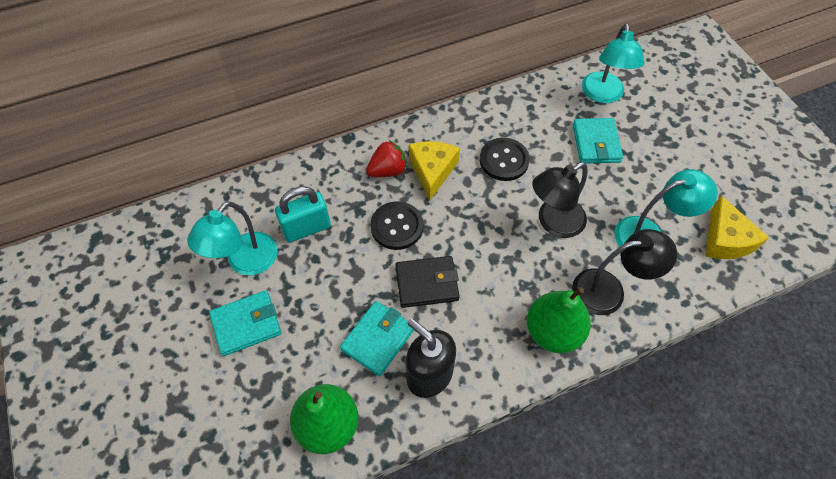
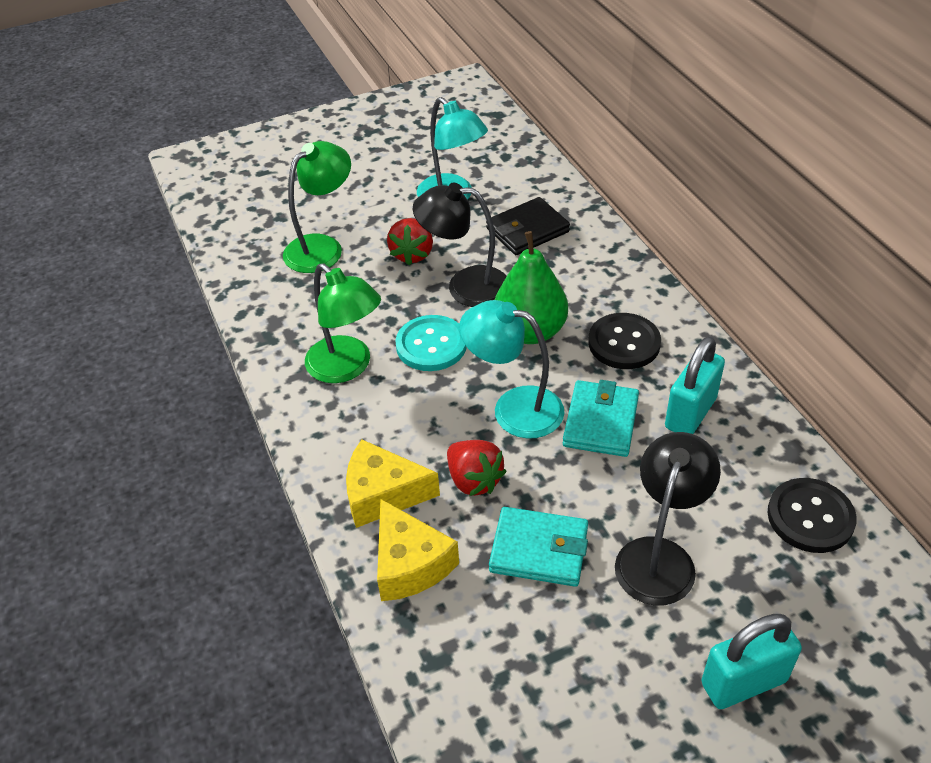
black soap dispenser: [406,318,456,398] = 1 -> none = 0
green lamp: none = 0 -> [283,141,351,273] [305,263,381,383] = 2
green pear: [290,384,358,454] [527,287,591,353] = 2 -> [495,231,568,344] = 1
red strawberry: [366,140,407,177] = 1 -> [387,218,433,265] [447,440,507,496] = 2
turquoise button: none = 0 -> [395,315,466,371] = 1
turquoise lamp: [187,201,278,276] [582,24,644,103] [614,169,718,247] = 3 -> [417,97,488,200] [459,300,564,439] = 2
turquoise padlock: [275,186,331,242] = 1 -> [665,336,725,434] [701,614,802,709] = 2
turquoise wallet: [209,290,281,356] [340,301,414,376] [573,118,623,163] = 3 -> [489,507,588,587] [563,380,639,457] = 2

